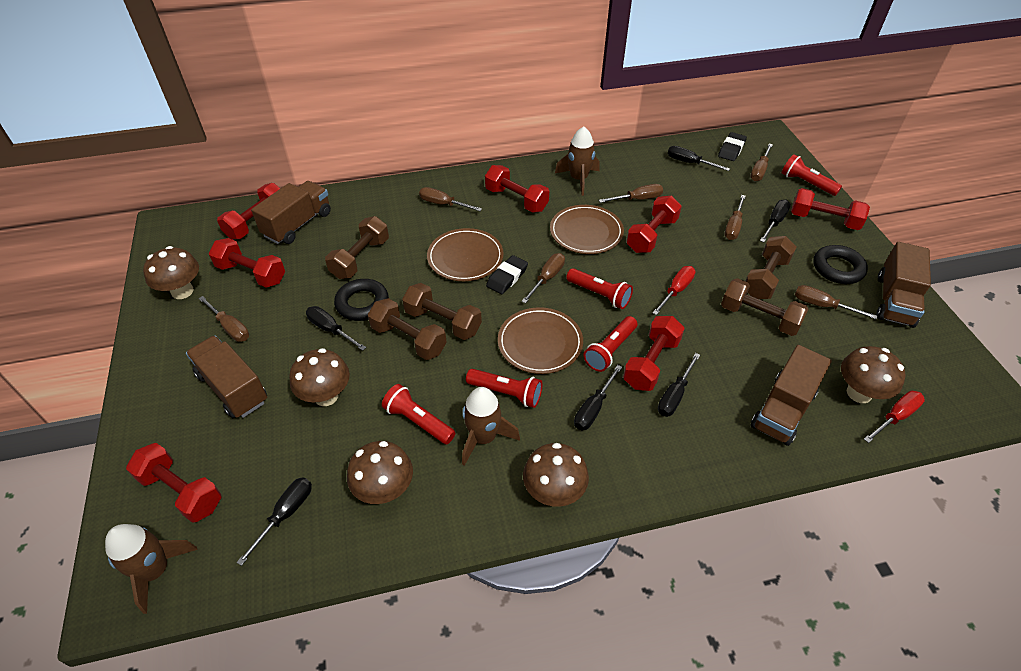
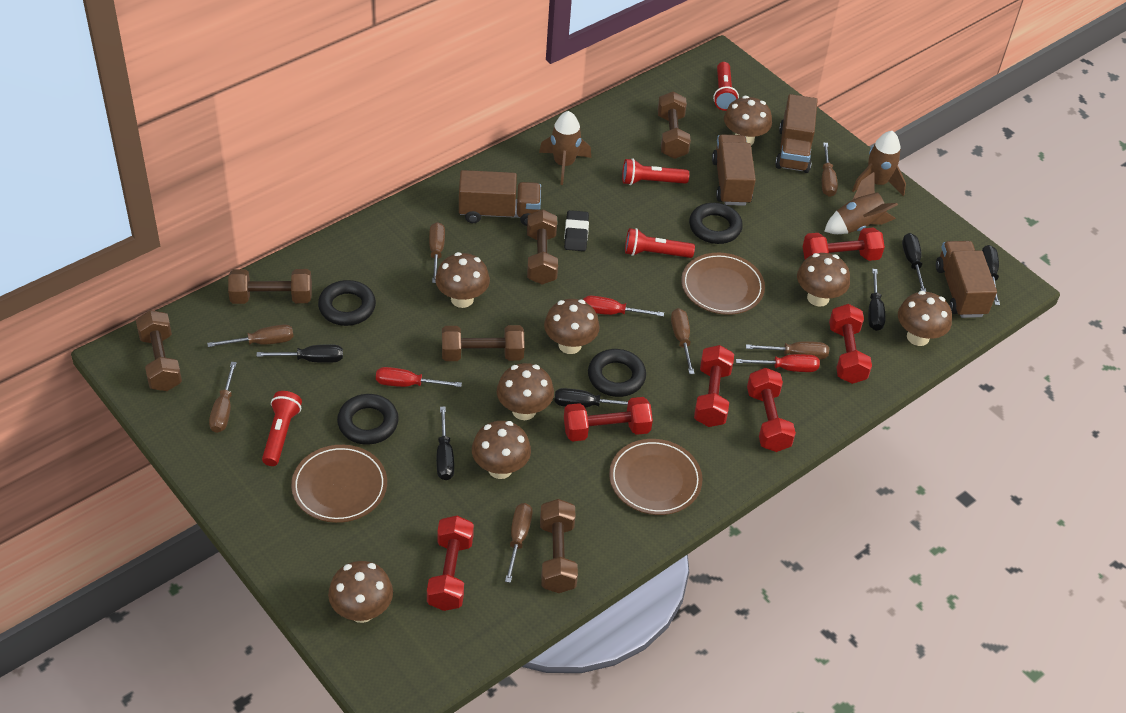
black eraser: [486,255,528,294] [718,132,747,161] = 2 -> [564,210,589,251] = 1
black ring: [334,279,389,321] [813,245,868,284] = 2 -> [318,280,376,326] [337,394,399,445] [588,349,646,397] [689,203,743,244] = 4
brown dumbbell: [325,216,389,279] [368,298,447,360] [402,283,482,340] [721,278,808,336] [746,236,796,299] = 5 -> [136,310,182,391] [228,269,312,304] [442,325,525,361] [527,209,558,285] [540,499,578,593] [658,92,691,159] = 6
brown mushroom: [143,246,199,299] [289,348,350,406] [347,441,413,504] [523,443,589,507] [841,346,906,403] = 5 -> [328,561,393,623] [435,252,490,308] [472,421,531,479] [497,363,554,420] [544,299,600,354] [724,96,772,146] [797,253,850,307] [898,291,952,346] = 8
red dumbbell: [126,443,221,523] [209,238,285,288] [217,183,280,240] [485,165,549,213] [623,316,685,391] [626,196,682,253] [791,188,870,230] = 7 -> [427,516,474,611] [564,397,653,442] [694,345,734,427] [747,368,796,452] [803,227,885,261] [829,304,872,384] = 6
red flashlight: [382,384,455,444] [466,369,542,408] [566,268,633,309] [584,316,638,372] [782,154,842,196] = 5 -> [262,391,302,466] [622,159,689,185] [625,228,695,258] [713,62,739,111] = 4
red screwdriver: [652,266,695,315] [864,391,925,443] = 2 -> [376,367,462,387] [583,295,664,317] [736,354,820,372] = 3

